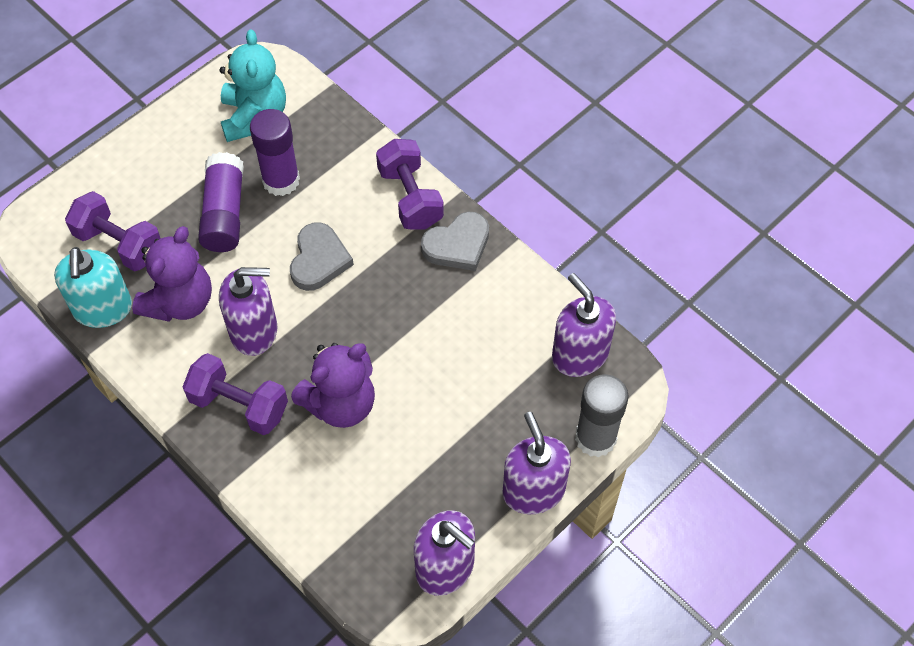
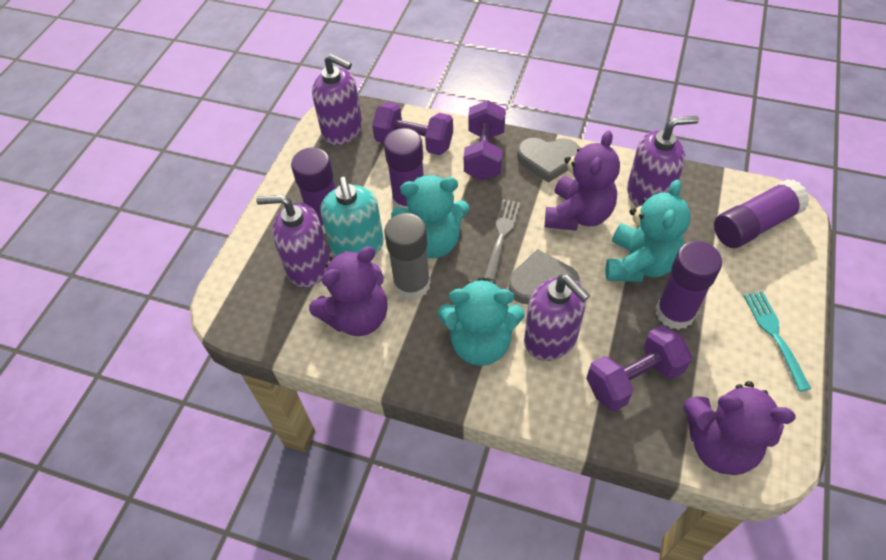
grey fork: none = 0 -> [484,199,520,281] = 1
purple glue stick: [198,152,244,252] [250,109,300,196] = 2 -> [291,148,336,234] [384,128,424,209] [656,241,722,330] [714,179,810,248] = 4
purple teddy bear: [132,226,212,322] [291,343,375,428] = 2 -> [309,246,388,336] [545,130,620,231] [683,381,796,475] = 3
turquoise fork: none = 0 -> [744,291,811,392] = 1
turquoise teddy bear: [220,29,286,142] = 1 -> [391,175,469,258] [438,277,524,366] [606,179,691,282] = 3

